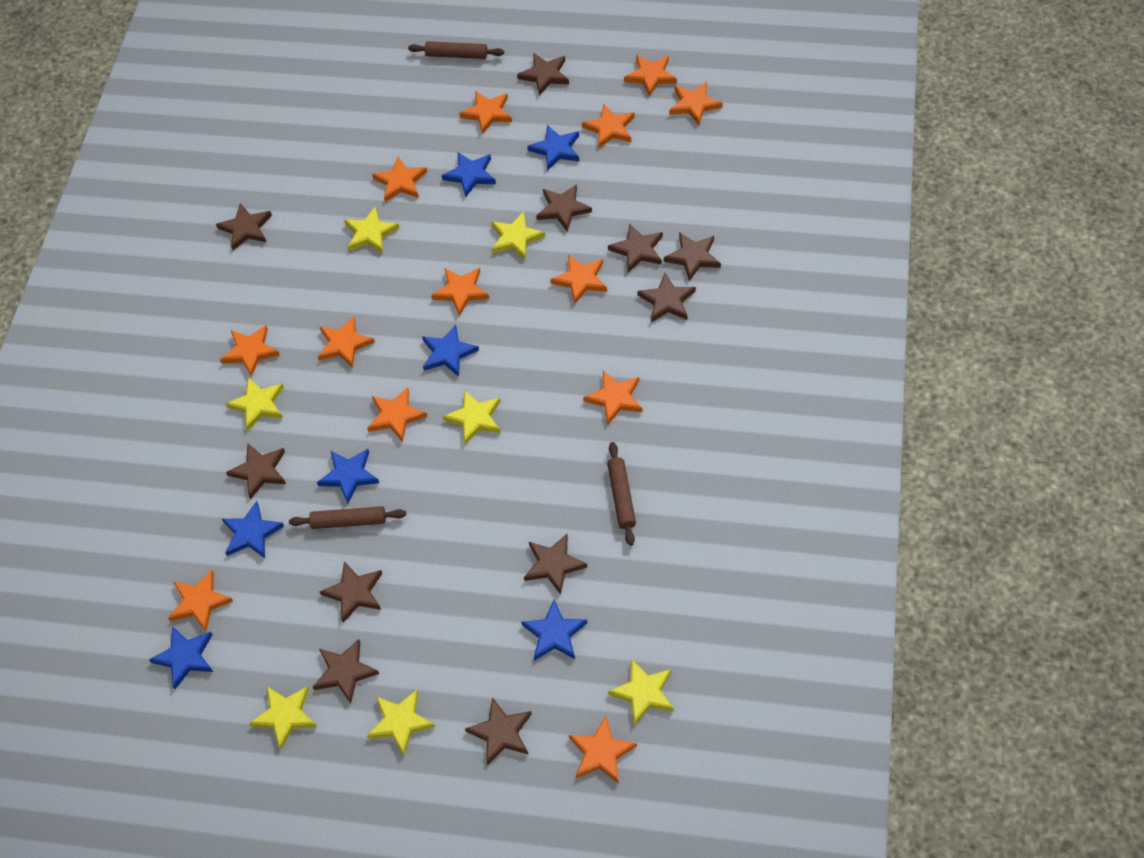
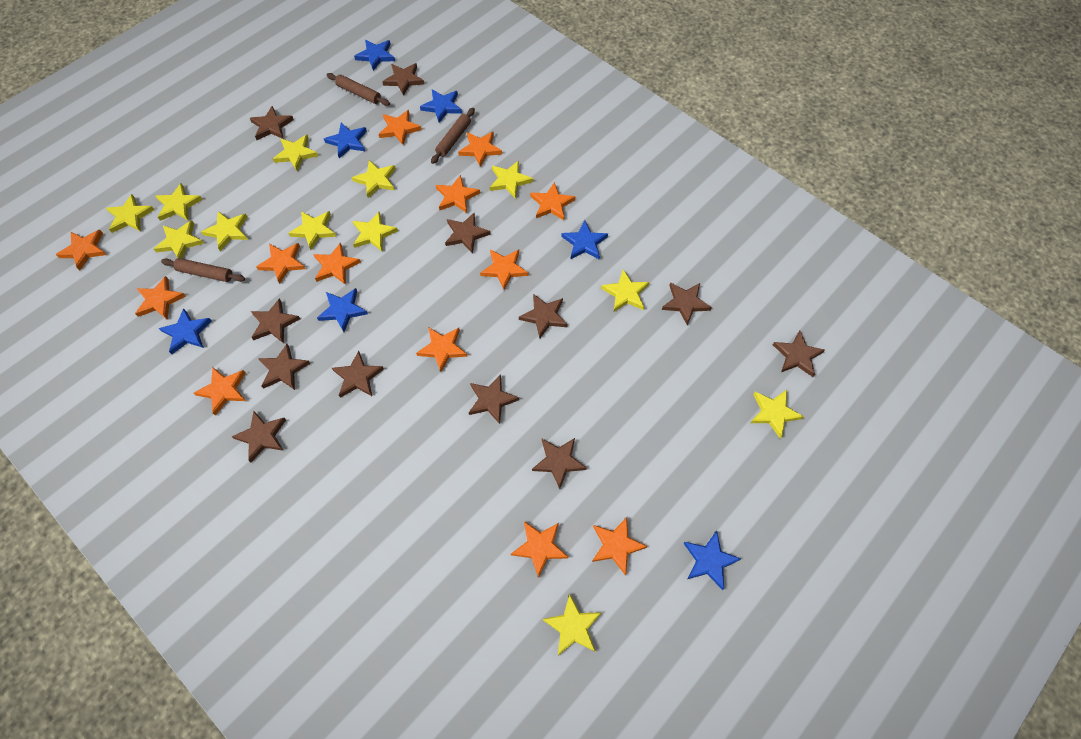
brown star: [216,203,272,250] [226,443,286,499] [313,639,379,704] [319,562,382,623] [465,697,532,765] [517,53,569,96] [524,534,587,595] [536,184,592,231] [608,224,663,272] [637,273,696,322] [664,232,721,281] = 11 -> [231,411,286,462] [250,106,294,140] [251,299,300,343] [258,344,310,390] [332,351,384,398] [382,63,424,96] [445,213,491,253] [469,374,519,424] [519,294,568,338] [532,438,587,489] [662,282,712,325] [773,331,825,377] = 12
yellow star: [226,377,284,431] [249,686,317,749] [344,207,399,253] [367,690,435,756] [443,390,501,445] [491,212,545,260] [608,659,674,725] = 7 -> [106,194,154,233] [154,220,204,258] [156,183,203,221] [201,211,248,251] [273,135,318,171] [288,211,336,250] [352,160,396,198] [353,212,398,251] [490,160,533,199] [542,594,601,655] [601,269,649,312] [751,389,804,439] = 12

